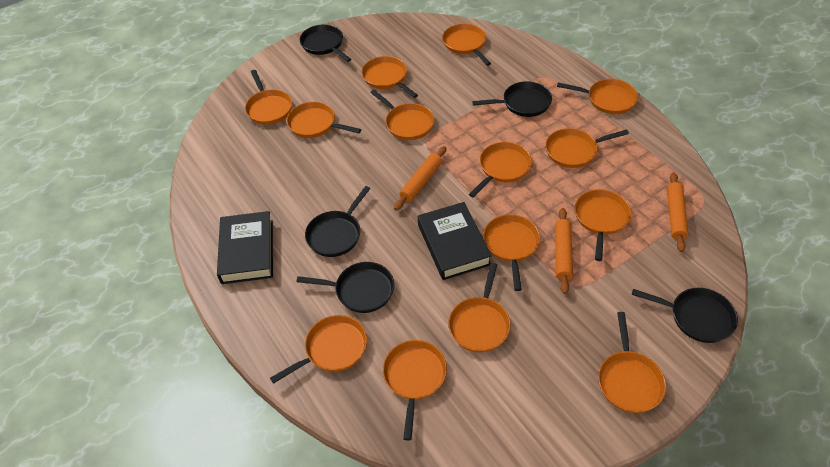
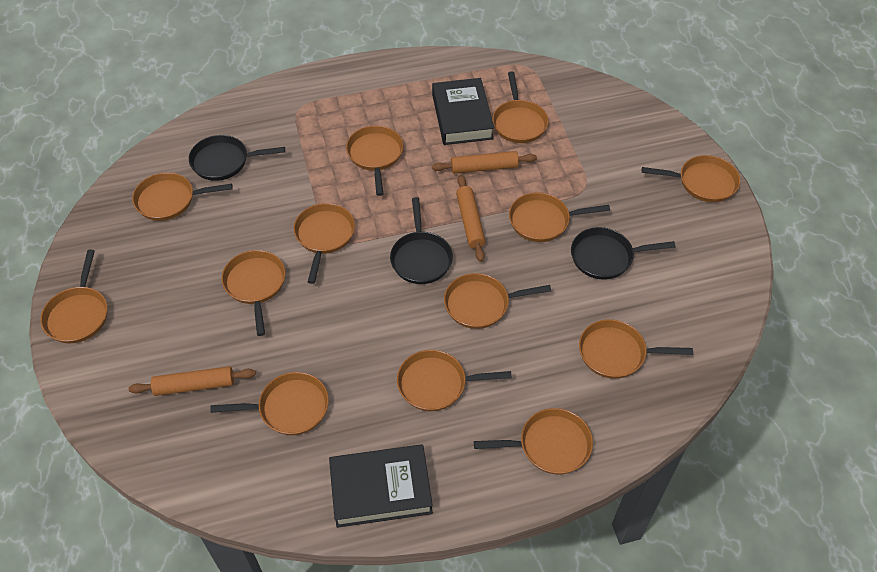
black pan: [296,262,394,313] [300,24,351,62] [305,186,370,257] [472,81,552,117] [632,288,738,343] = 5 -> [189,135,285,181] [390,197,453,284] [571,227,675,279] = 3
orange pan: [245,70,292,125] [270,315,367,384] [287,102,361,138] [361,56,418,98] [370,90,434,140] [383,340,447,441] [442,24,491,66] [448,263,511,352] [469,142,532,198] [483,214,540,291] [545,128,629,168] [557,79,638,114] [575,189,631,261] [598,312,666,413] = 14 -> [40,250,108,343] [132,172,233,221] [211,372,329,435] [222,250,286,336] [294,203,355,284] [346,126,403,196] [397,350,512,411] [444,273,551,329] [474,408,593,474] [492,72,549,143] [509,192,610,242] [579,319,693,379] [642,155,740,202] = 13

